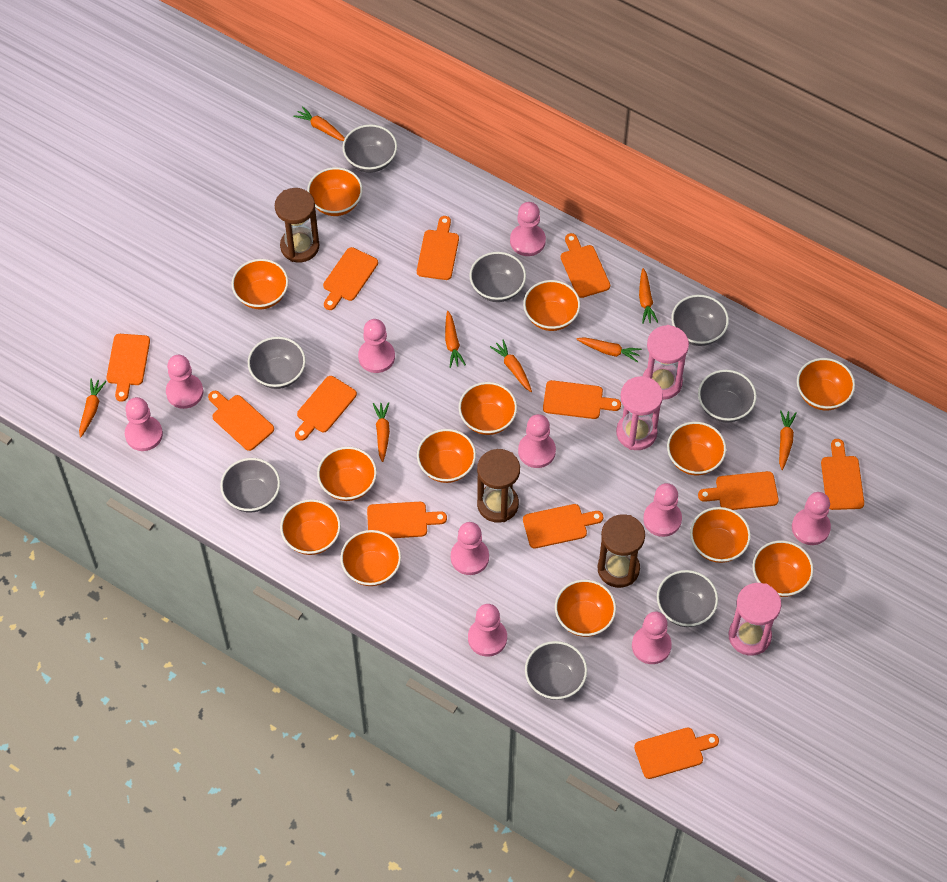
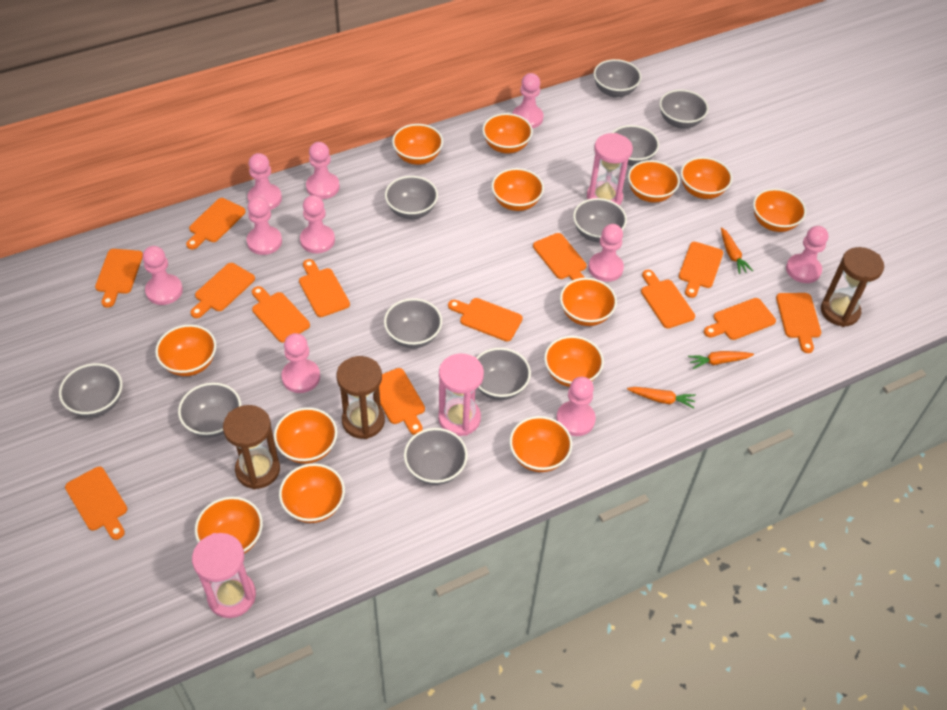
grey bowl: [220,458,280,513] [248,337,306,389] [342,124,397,173] [469,252,526,302] [525,641,587,700] [657,570,718,627] [671,295,729,346] [698,370,757,422] = 8 -> [59,363,122,417] [178,383,241,438] [384,298,442,348] [385,176,438,219] [404,428,468,485] [476,348,531,400] [573,198,627,242] [594,59,641,97] [612,125,659,166] [659,89,709,129] = 10
orange carrot: [79,379,106,437] [293,106,345,141] [373,402,390,462] [445,311,466,368] [490,339,532,392] [576,337,642,362] [639,268,658,324] [779,410,797,470] = 8 -> [627,387,696,408] [688,351,754,369] [721,227,753,274] = 3
orange cutting board: [106,334,150,402] [208,391,274,451] [295,376,357,441] [323,247,378,310] [367,502,447,538] [417,216,459,280] [523,504,603,548] [543,380,621,419] [561,233,610,298] [634,728,719,779] [698,471,779,510] [821,439,864,510] = 12 -> [65,467,127,540] [95,249,143,308] [186,198,246,249] [190,263,255,318] [252,286,310,343] [299,259,350,317] [379,368,425,435] [448,298,523,341] [533,233,587,280] [641,270,695,328] [679,242,723,298] [704,298,776,340] [776,293,821,353] = 13

